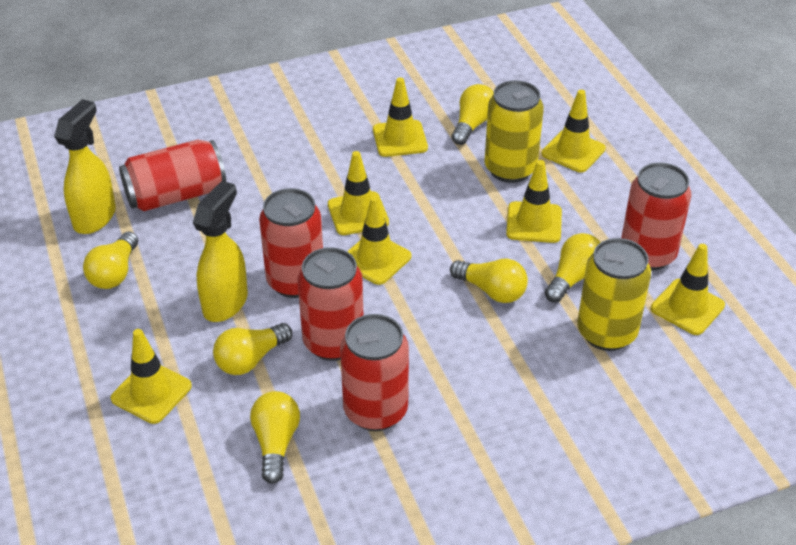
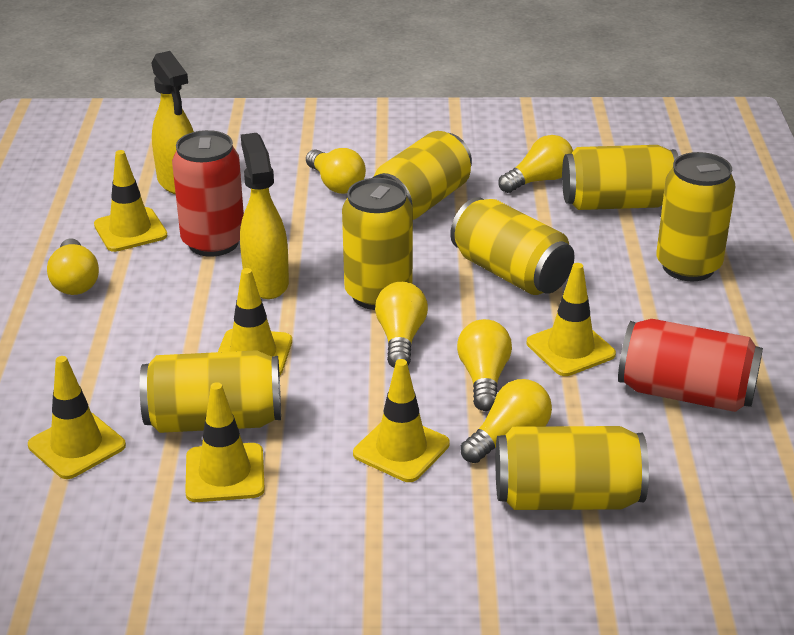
red can: [119,139,226,211] [259,188,323,298] [298,247,364,361] [340,314,409,431] [621,162,691,271] = 5 -> [172,130,244,257] [618,319,763,412] = 2
yellow can: [484,80,544,183] [577,238,651,351] = 2 -> [140,350,281,433] [342,178,413,310] [373,131,472,220] [450,197,575,295] [496,426,649,510] [562,145,679,210] [656,152,735,281] = 7
yellow traffic cone: [111,329,192,424] [328,151,389,235] [347,196,411,285] [373,77,428,157] [506,160,562,243] [542,90,606,172] [651,244,725,335] = 7 -> [28,356,126,479] [94,150,167,252] [185,382,265,502] [218,268,292,375] [353,359,450,482] [527,263,616,376] = 6

